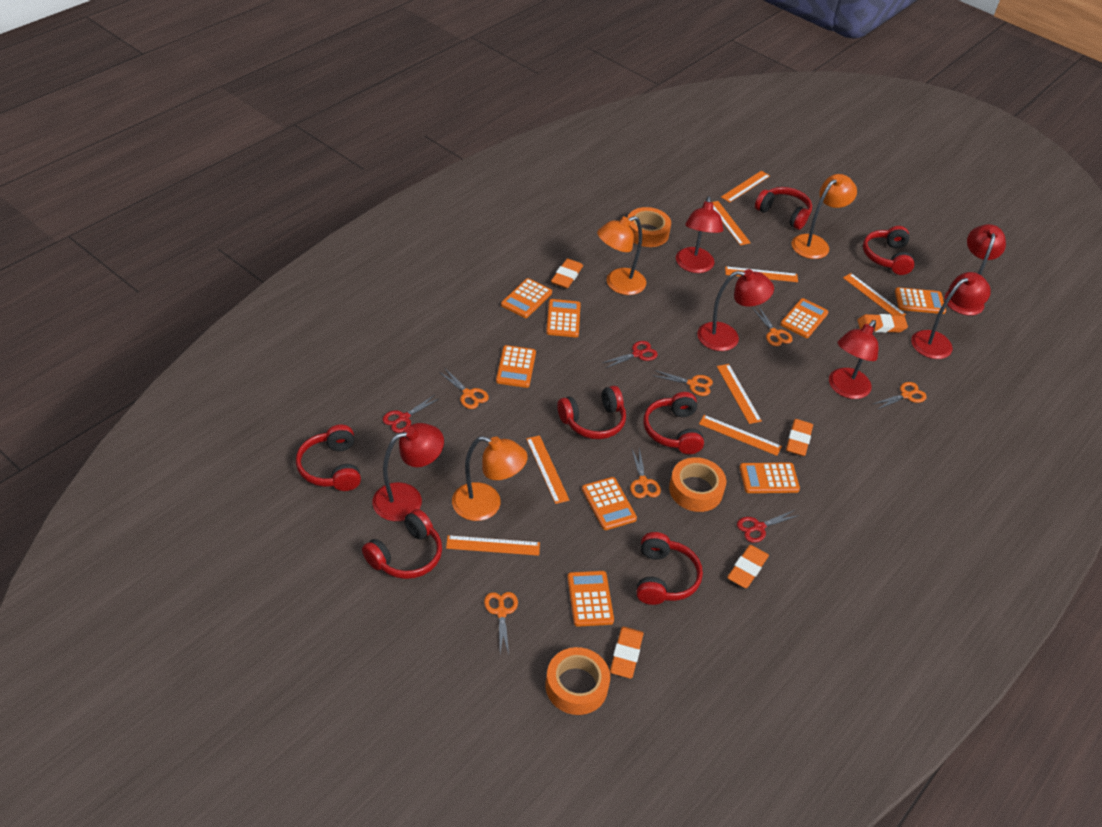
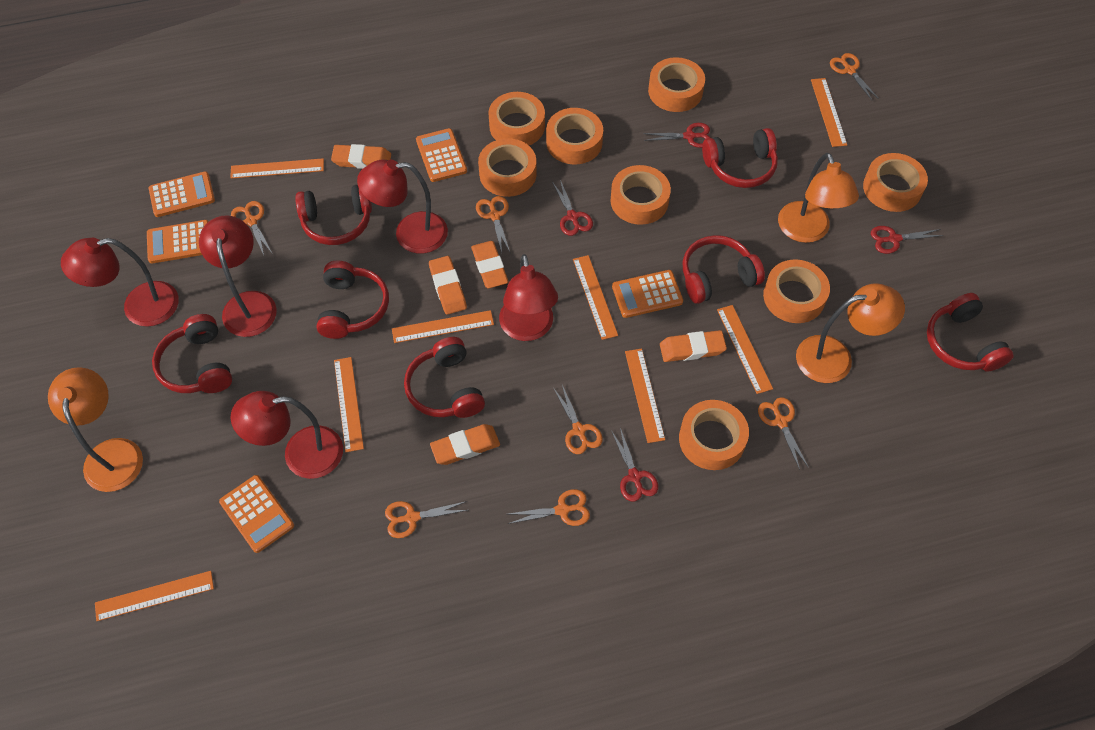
orange calculator: [496,345,536,388] [501,278,552,318] [546,299,581,337] [567,571,614,627] [582,477,637,530] [739,463,800,493] [780,298,828,338] [895,287,946,314] = 8 -> [147,220,209,264] [149,171,215,217] [219,475,294,553] [416,128,467,182] [612,270,683,318] = 5
orange scissors: [439,369,489,409] [484,592,518,654] [630,448,661,498] [652,370,713,396] [753,307,793,346] [874,382,927,409] = 6 -> [231,201,272,255] [385,501,468,538] [476,196,510,253] [508,489,590,526] [554,385,603,454] [758,397,809,470] [830,53,879,100] = 7
orange tape: [545,647,610,715] [628,207,671,247] [669,457,726,512] = 3 -> [478,138,537,197] [488,92,545,145] [546,108,603,165] [611,165,671,225] [648,57,705,112] [679,400,749,470] [763,259,830,323] [863,153,928,212] = 8
red lamp: [372,423,444,521] [676,196,724,273] [697,269,774,351] [829,320,879,399] [911,272,991,359] [945,224,1006,316] = 6 -> [61,238,179,327] [199,216,277,337] [230,391,343,479] [357,159,448,254] [499,254,558,341] = 5
red scissors: [383,395,440,433] [602,341,658,368] [737,510,800,543] = 3 -> [552,180,593,236] [611,428,658,502] [643,123,710,148] [871,226,944,254] = 4

